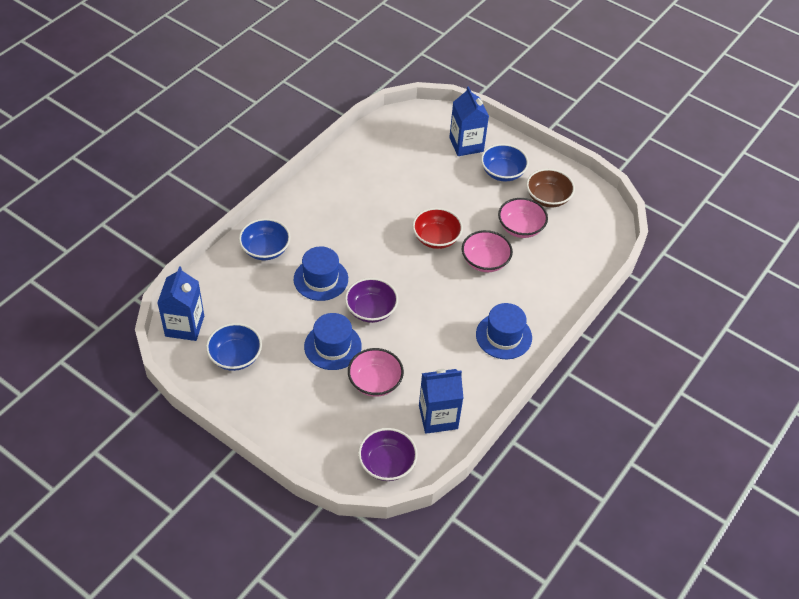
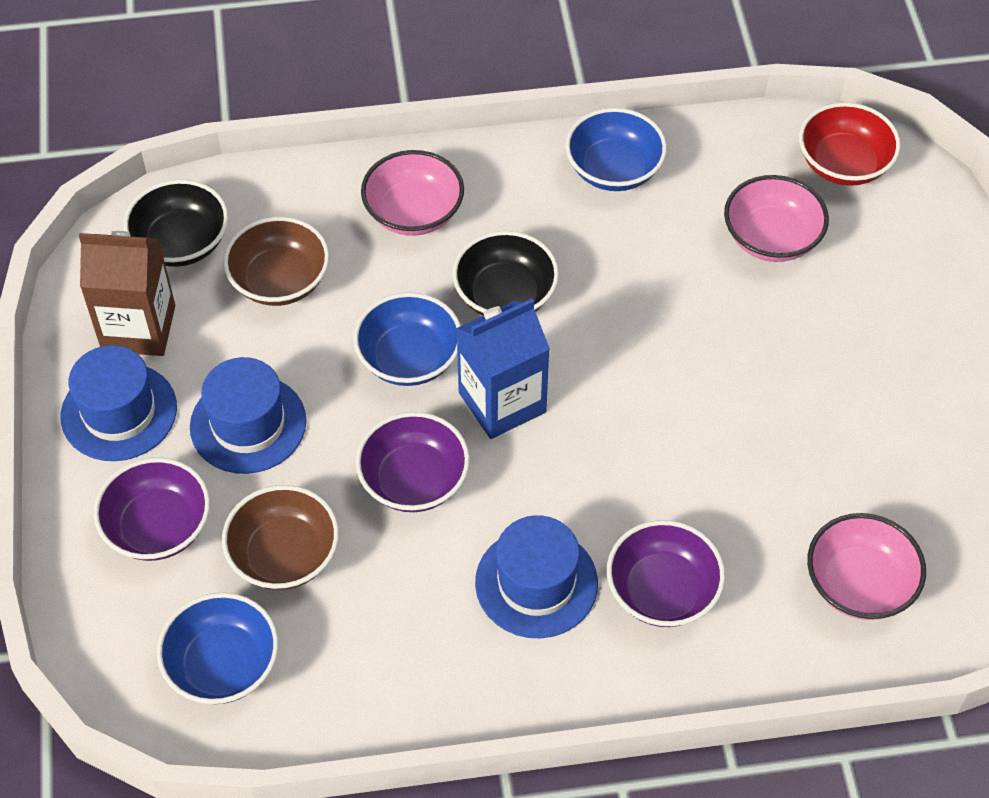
black bowl: none = 0 -> [124,179,229,267] [452,231,559,315] = 2
blue carton: [157,266,204,341] [419,369,463,434] [449,86,489,156] = 3 -> [456,299,550,439] = 1
brown bowl: [526,169,575,207] = 1 -> [222,485,339,590] [223,217,329,306] = 2
brown carton: none = 0 -> [79,231,175,356] = 1
purple bowl: [345,278,398,323] [358,428,418,481] = 2 -> [94,458,210,561] [356,412,470,512] [607,520,725,627] = 3

